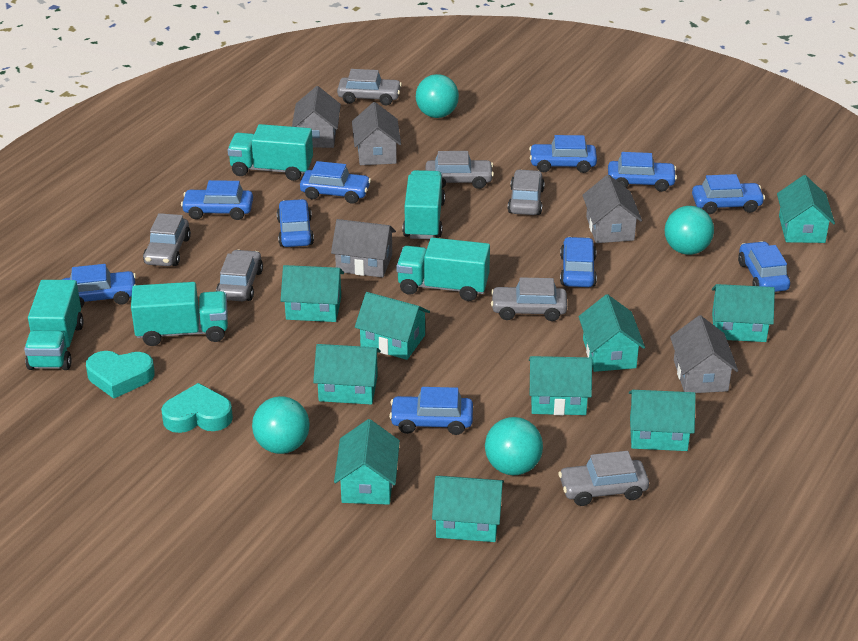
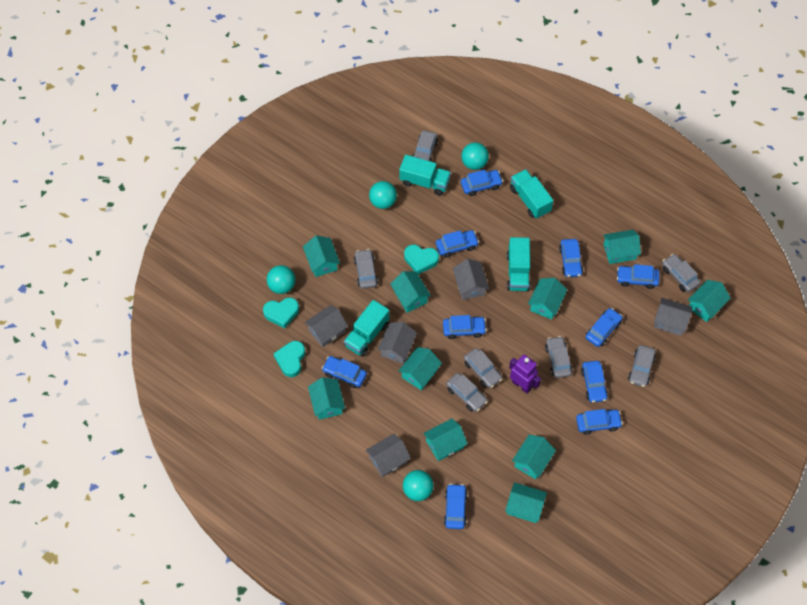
purple robot: none = 0 -> [509,354,541,393] = 1
turquoise heart: [86,351,155,399] [161,383,233,433] = 2 -> [263,297,299,328] [273,341,305,377] [404,245,439,274] = 3
turquoise truck: [24,280,84,370] [131,282,228,346] [227,124,313,181] [396,238,490,301] [403,170,445,239] = 5 -> [344,300,389,357] [399,155,451,195] [507,237,531,291] [510,169,553,219] = 4

